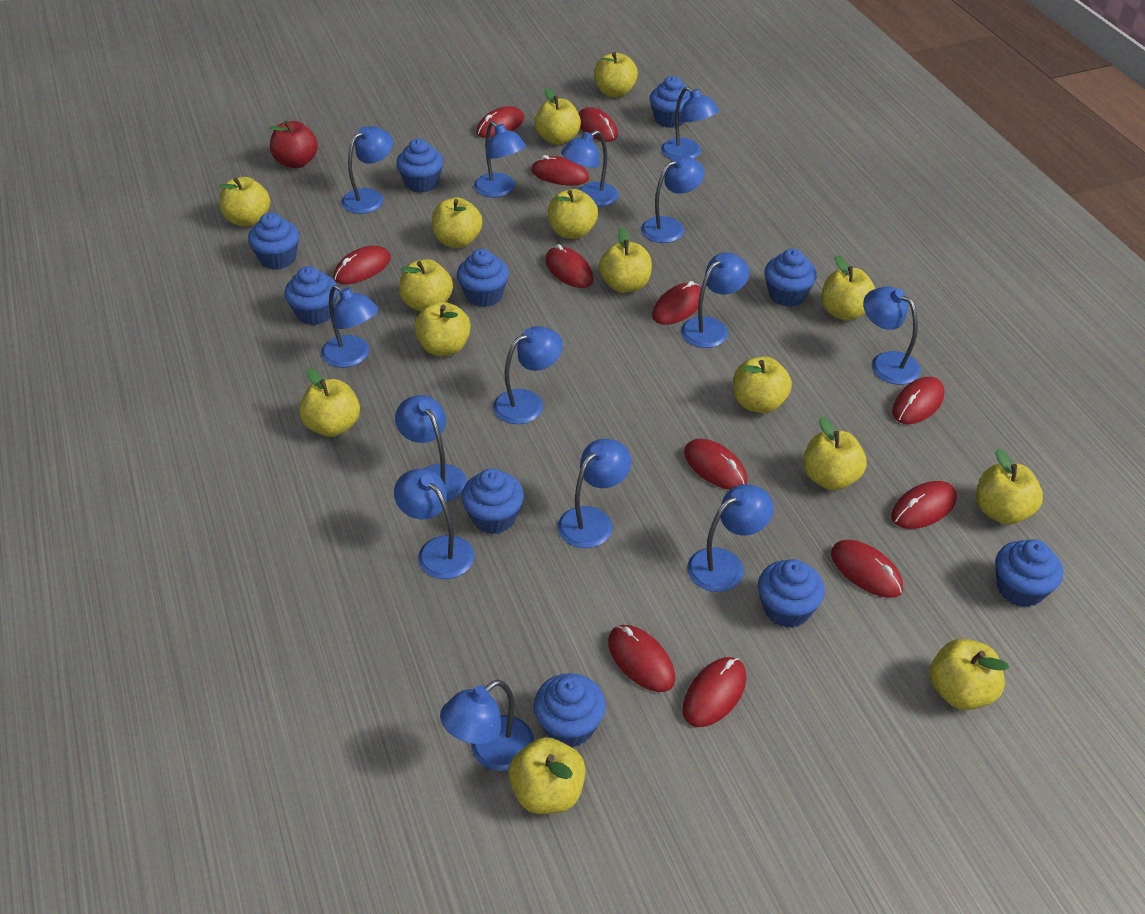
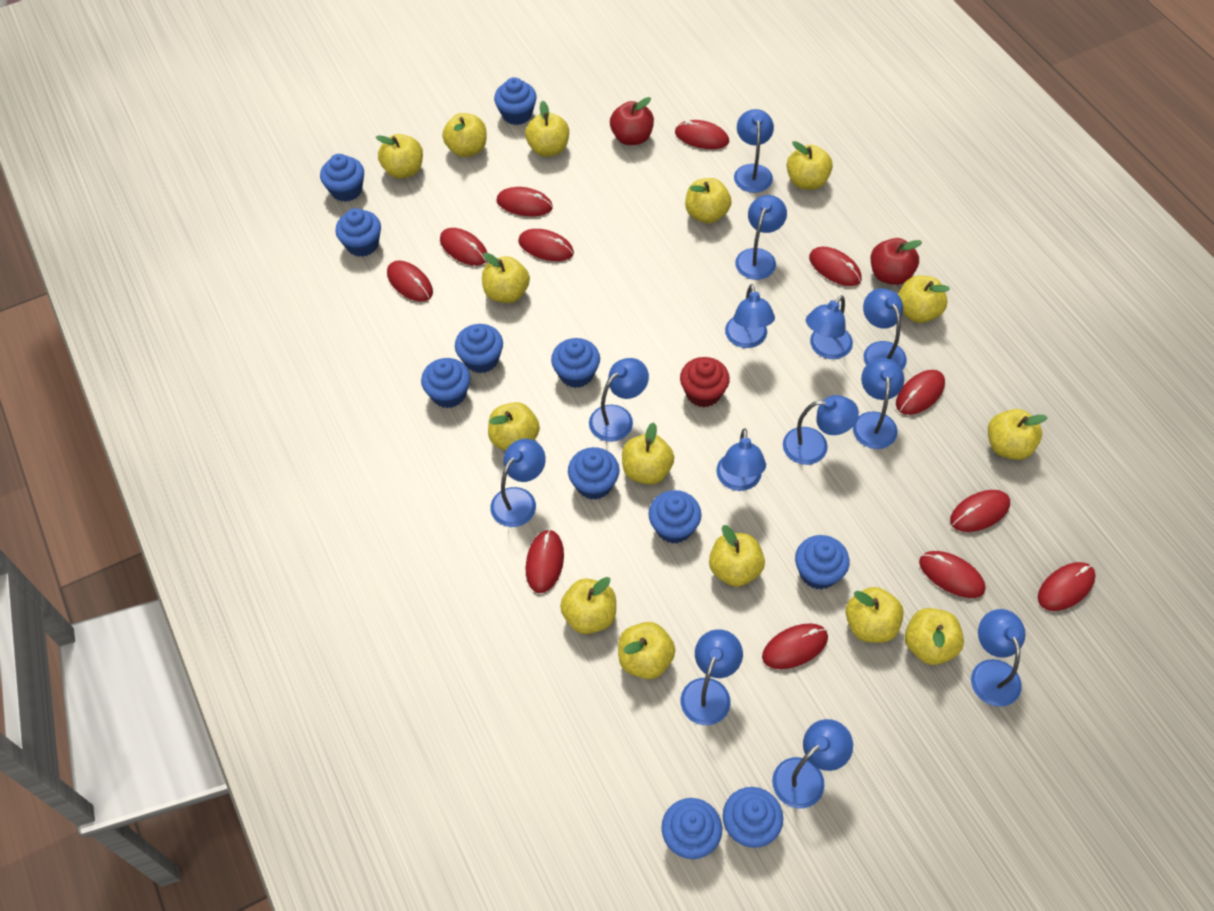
blue cupcake: [248,213,299,270] [284,266,338,325] [396,139,443,193] [457,249,509,307] [461,468,524,534] [534,673,606,747] [650,76,690,128] [758,559,825,628] [764,248,817,307] [995,539,1063,607] = 10 -> [320,154,364,202] [335,208,381,257] [421,358,471,408] [455,324,503,373] [494,77,537,125] [551,338,600,388] [568,447,620,500] [648,490,701,544] [661,798,722,859] [723,787,783,848] [795,535,849,589] = 11
blue lamp: [321,285,378,368] [341,126,393,214] [394,469,474,579] [395,395,467,502] [440,679,534,771] [474,121,526,198] [493,326,563,424] [558,439,631,548] [561,130,619,207] [641,155,705,243] [661,86,719,159] [681,252,749,348] [687,484,774,592] [863,287,921,385] = 14 -> [490,439,546,527] [589,358,649,442] [681,629,743,725] [716,428,766,491] [725,284,775,348] [734,109,774,193] [735,195,787,280] [772,719,853,808] [783,395,859,465] [806,295,853,359] [853,358,904,449] [863,288,907,370] [971,609,1026,707] = 13
red apple: [269,121,318,168] = 1 -> [610,97,654,145] [871,238,922,285] = 2
red cupcake: none = 0 -> [680,357,730,407] = 1

